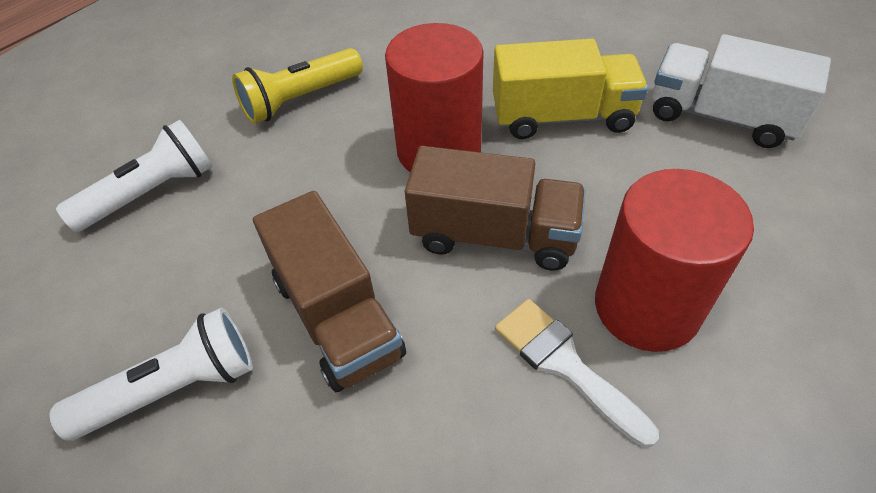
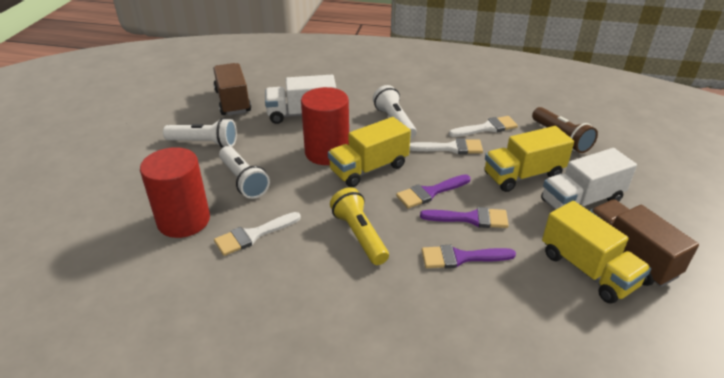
brown flashlight: none = 0 -> [532,107,598,153] = 1
purple brush: none = 0 -> [396,174,471,208] [420,207,509,228] [422,245,516,268] = 3
white brush: [495,299,659,447] = 1 -> [214,212,301,256] [410,138,483,154] [449,116,518,137] = 3
white flashlight: [50,308,253,441] [56,120,212,232] = 2 -> [163,118,237,148] [219,146,270,199] [373,85,417,139] = 3
white truck: [652,34,831,148] = 1 -> [265,75,336,124] [541,148,637,210] = 2
yellow truck: [493,39,648,139] = 1 -> [328,117,411,187] [485,126,574,192] [542,201,651,304] = 3

